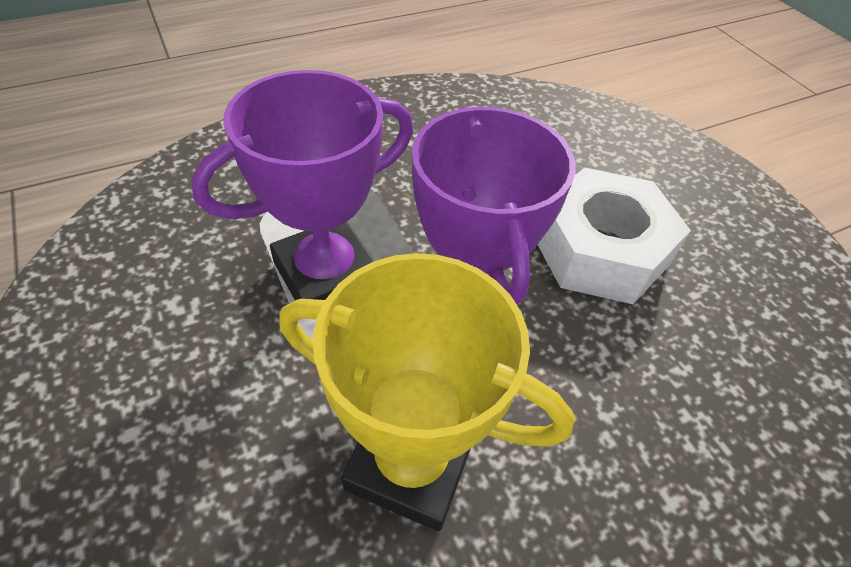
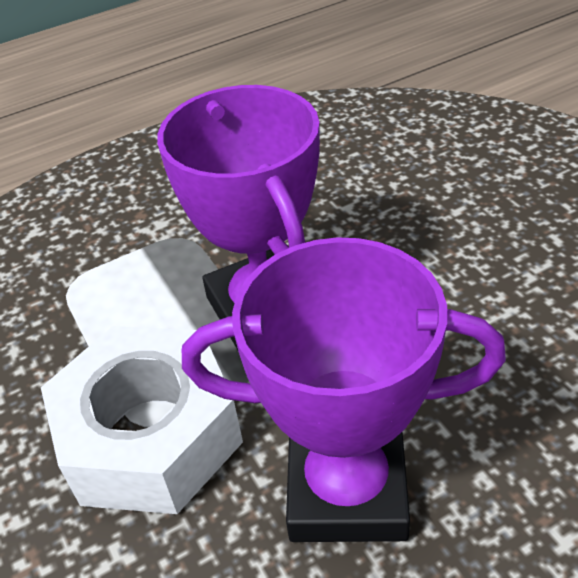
yellow trophy: [280,253,575,531] = 1 -> none = 0

